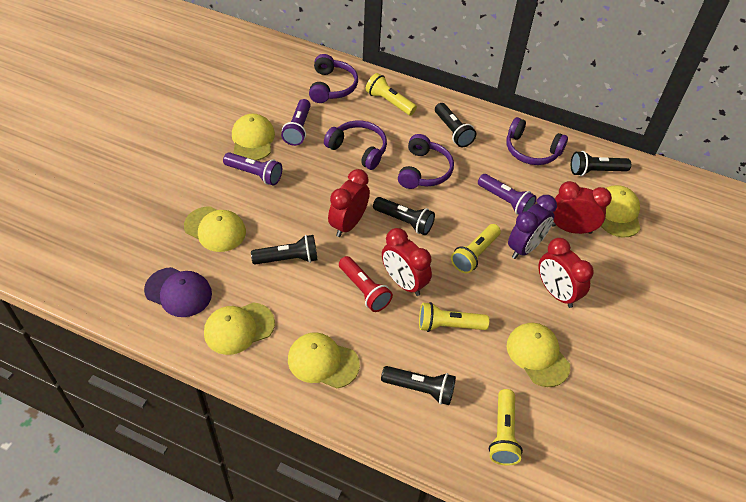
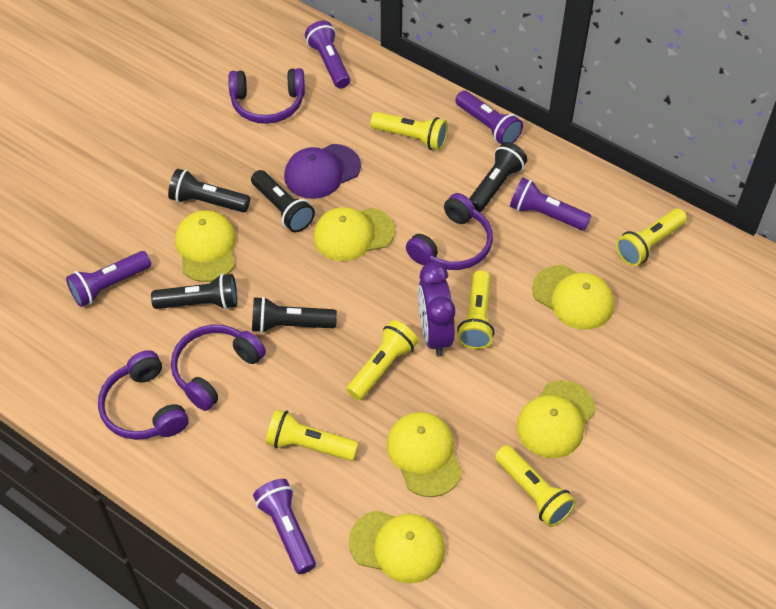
purple flashlight: [223,152,282,186] [281,99,311,146] [478,174,537,215] = 3 -> [66,251,151,307] [253,479,316,574] [305,21,350,89] [455,91,523,144] [510,178,591,231] = 5
red clock: [328,169,370,237] [382,228,432,296] [539,238,594,308] [552,181,612,234] = 4 -> none = 0
red flashlight: [339,256,393,312] = 1 -> none = 0
yellow flashlight: [366,73,417,115] [419,302,489,332] [451,224,501,274] [489,389,523,466] = 4 -> [266,409,359,461] [346,320,418,400] [370,112,448,150] [457,270,494,349] [495,445,576,527] [616,208,687,266] = 6

